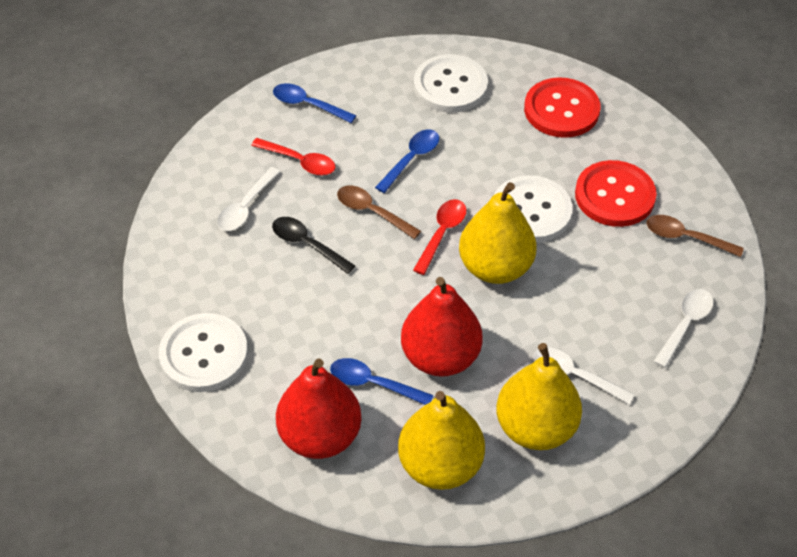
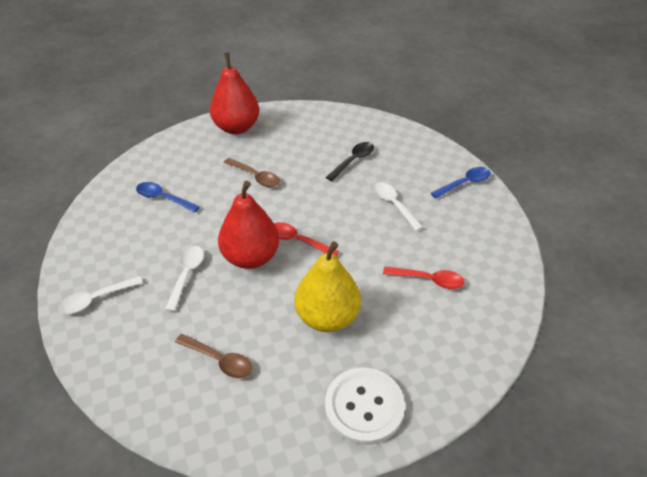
blue spoon: [273,83,356,123] [330,358,433,405] [375,130,439,193] = 3 -> [136,182,200,212] [431,167,491,199] = 2
red button: [524,77,600,138] [575,160,657,227] = 2 -> none = 0
white button: [159,313,248,392] [414,54,488,113] [494,175,572,243] = 3 -> [325,368,405,445] = 1
yellow pear: [398,391,485,490] [459,182,537,284] [496,343,582,450] = 3 -> [295,241,361,332] = 1

